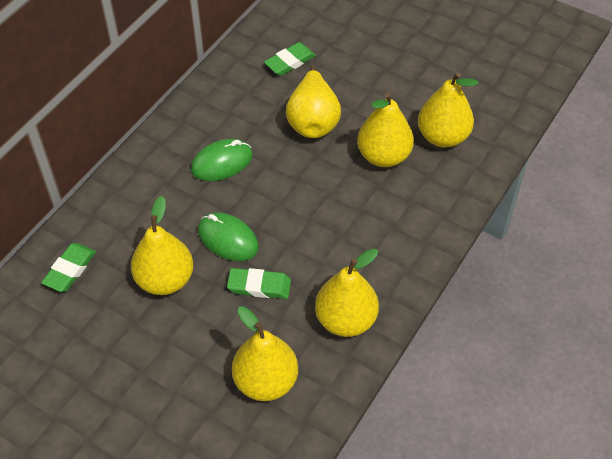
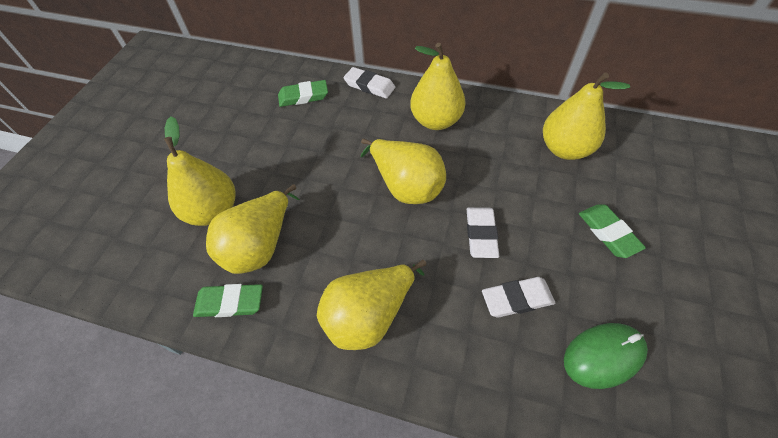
green mouse: [191,139,253,181] [198,213,259,261] = 2 -> [564,323,648,389] = 1
white eraser: none = 0 -> [344,67,395,99] [467,207,499,258] [482,277,555,318] = 3

